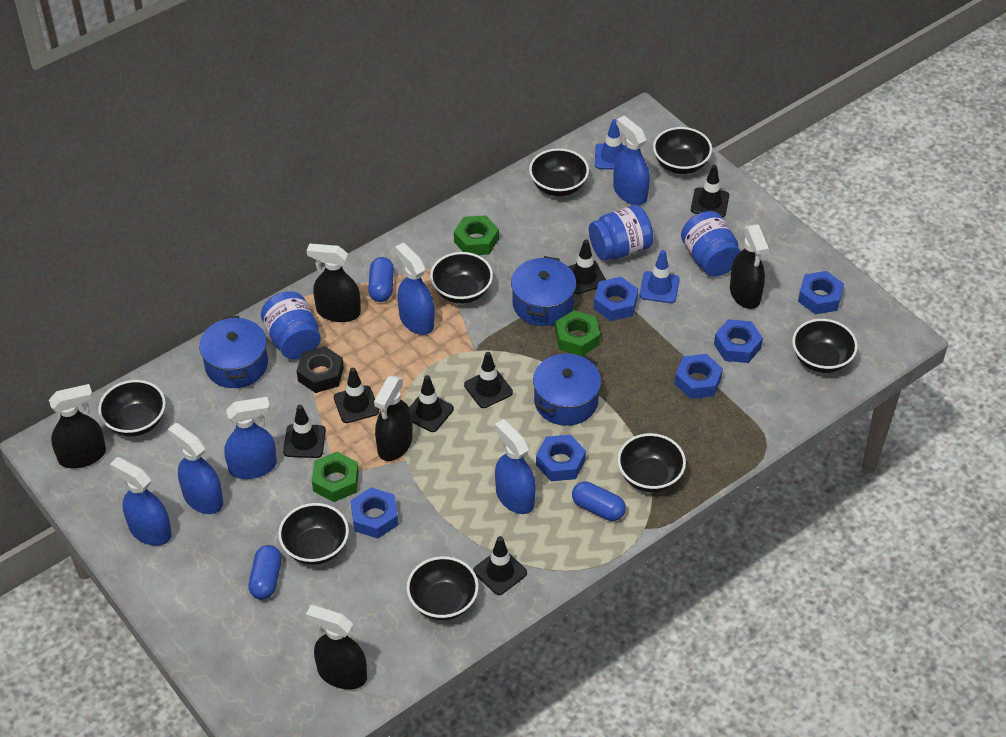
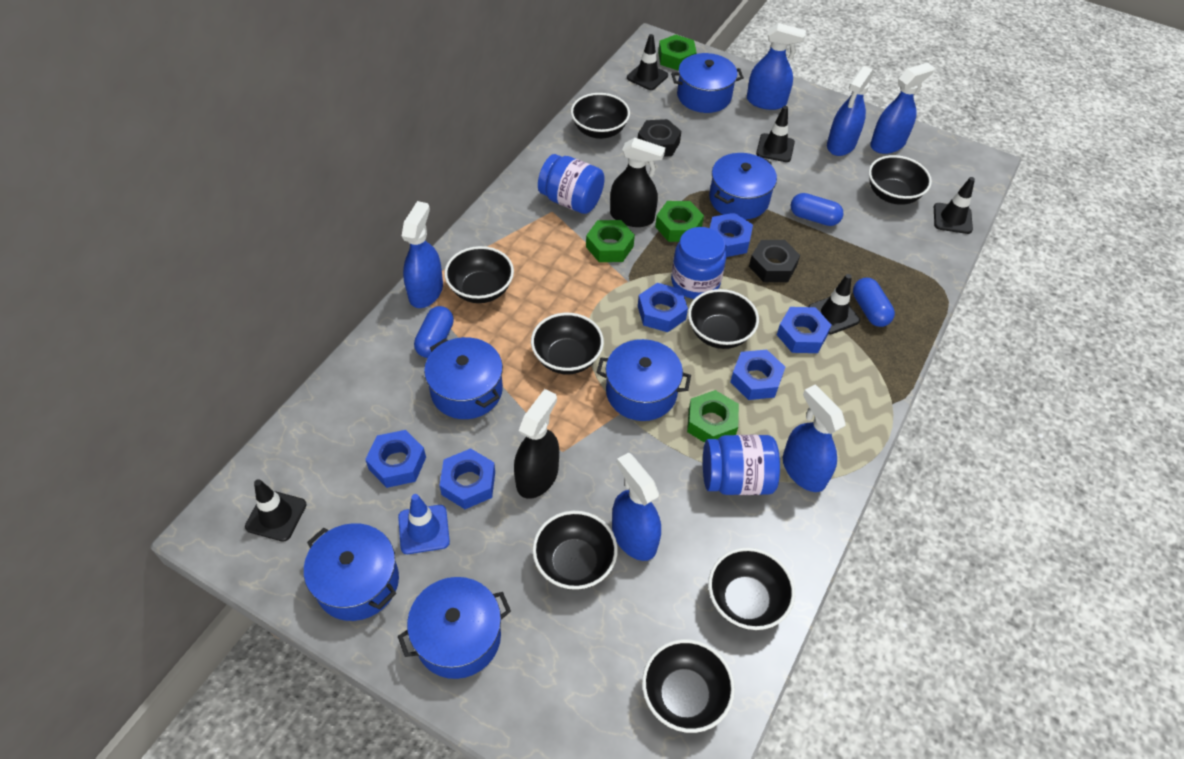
black nut: [297,346,344,393] = 1 -> [638,119,681,157] [749,240,800,282] = 2
black spray bottle: [49,384,106,468] [306,605,367,689] [307,244,361,322] [374,375,413,461] [730,224,769,309] = 5 -> [514,389,559,499] [610,138,665,227] = 2
black traffic cone: [283,405,326,458] [334,368,379,423] [409,375,454,432] [464,352,513,408] [473,536,527,595] [568,240,606,294] [691,165,729,217] = 7 -> [245,479,307,542] [627,34,668,90] [756,106,795,162] [809,274,860,334] [934,177,975,234] = 5
blue pot: [199,316,268,388] [511,256,576,326] [533,354,601,426] = 3 -> [304,523,399,621] [398,577,511,679] [424,337,503,419] [596,339,691,421] [671,53,744,113] [709,153,777,220] = 6
blue traffic cone: [595,119,627,170] [640,250,680,303] = 2 -> [398,494,450,554] = 1
green nut: [312,452,359,502] [454,215,499,255] [555,310,600,356] = 3 -> [586,220,635,262] [655,201,704,242] [658,35,697,70] [687,390,739,443] = 4

